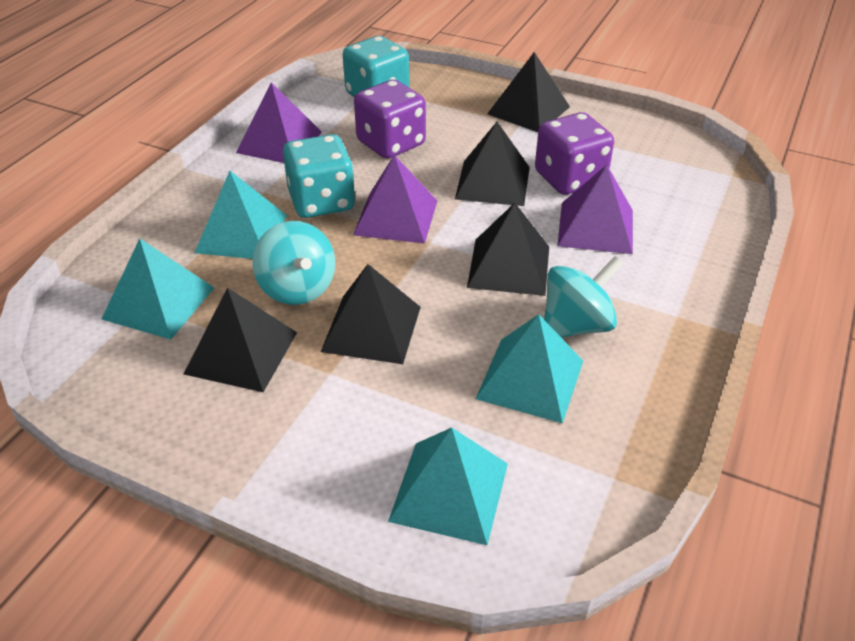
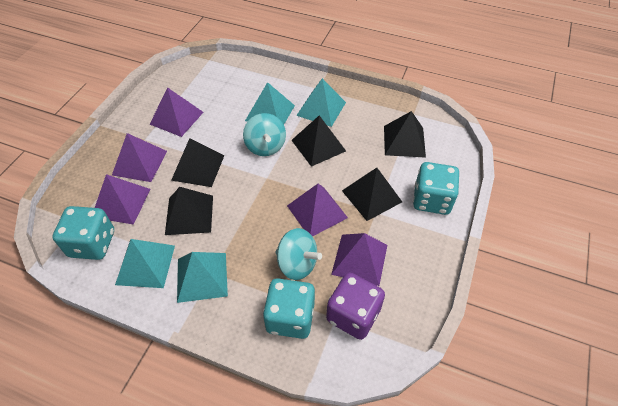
purple dice: [354,80,426,159] [535,112,614,195] = 2 -> [326,272,385,340] = 1
purple pyramid: [236,82,322,163] [353,155,437,244] [558,165,633,254] = 3 -> [95,174,151,225] [112,133,167,182] [150,87,203,137] [287,184,348,236] [331,233,387,286] = 5
turquoise dice: [283,134,355,218] [343,36,409,97] = 2 -> [52,206,114,260] [263,278,315,339] [413,162,460,215] = 3

